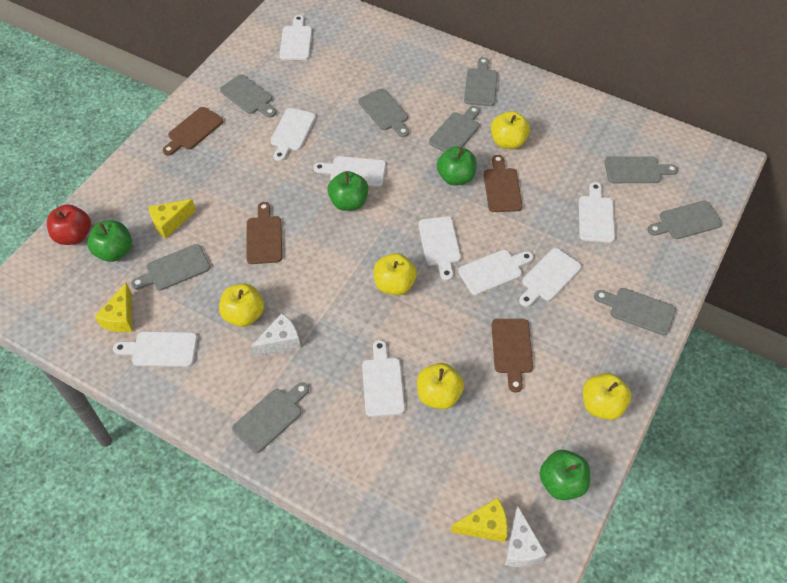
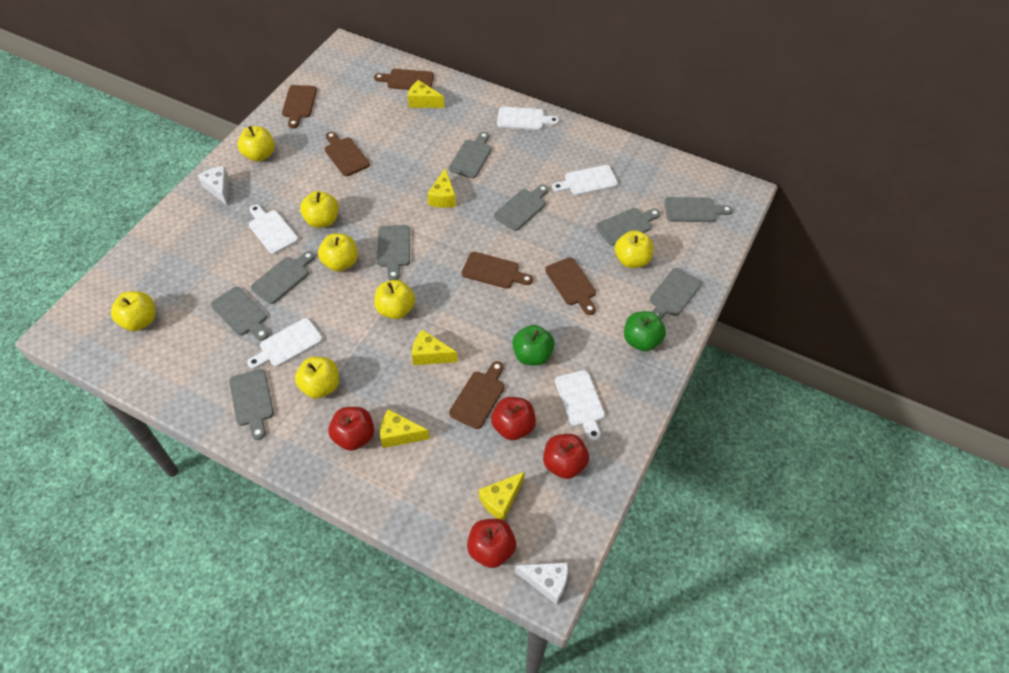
brown cutting board: [163,107,223,156] [247,202,282,264] [484,155,523,212] [491,319,533,393] = 4 -> [282,85,317,128] [325,132,370,176] [374,69,434,90] [449,361,505,429] [462,252,533,289] [545,257,596,315] = 6
green apple: [87,221,132,262] [328,171,368,211] [437,146,476,186] [539,450,590,500] = 4 -> [512,325,555,366] [624,311,666,351] = 2
red apple: [47,204,91,245] = 1 -> [328,407,374,451] [467,518,516,568] [491,397,536,440] [543,434,589,479] = 4
white cutting board: [113,331,197,367] [270,108,316,161] [279,15,312,60] [314,156,386,187] [362,340,405,417] [418,216,461,281] [458,250,533,295] [519,248,581,307] [579,182,615,243] = 9 -> [247,318,323,369] [249,205,298,254] [497,107,559,130] [552,165,618,196] [555,370,605,441] = 5
yellow apple: [219,284,264,327] [374,253,417,295] [417,363,464,409] [491,111,530,149] [583,373,631,420] = 5 -> [111,291,155,331] [238,126,275,161] [295,357,339,399] [300,191,338,228] [318,233,358,271] [374,280,415,319] [614,230,654,268] = 7
yellow cheese: [95,283,132,332] [148,199,196,239] [451,497,508,542] = 3 -> [380,409,430,448] [408,80,444,108] [412,330,458,365] [427,168,456,208] [479,472,525,520] = 5

